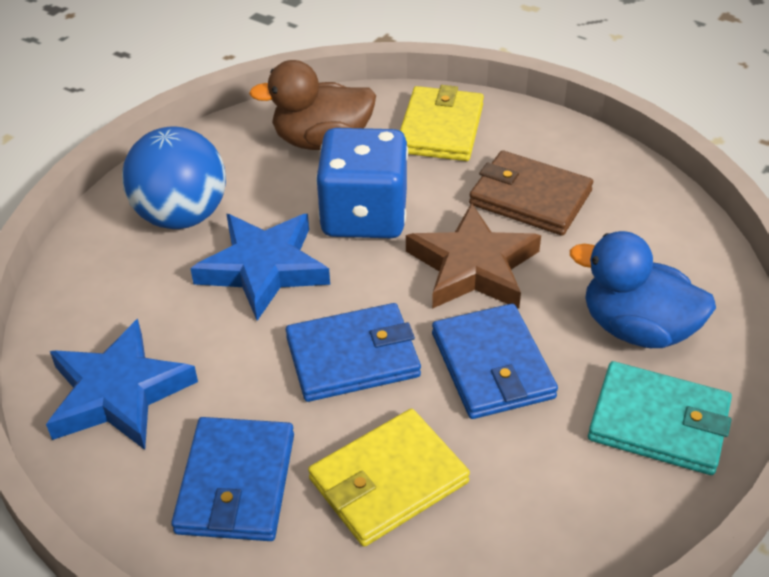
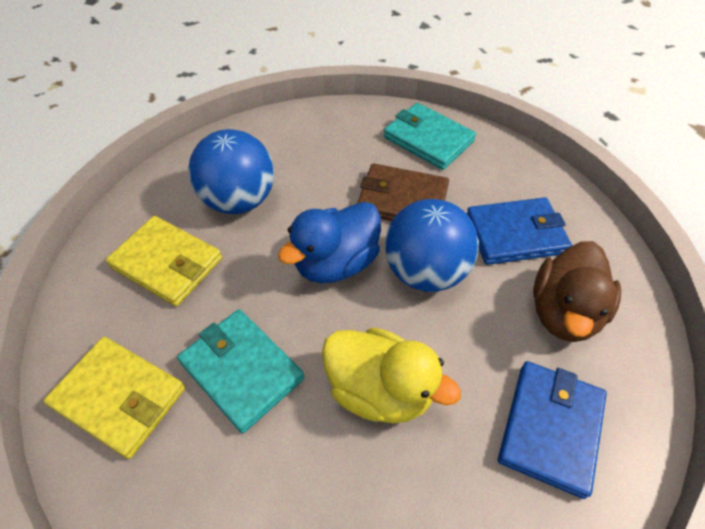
blue ball: [122,127,226,229] = 1 -> [188,129,274,214] [385,199,479,292] = 2
blue dice: [316,128,408,238] = 1 -> none = 0
blue star: [46,319,198,450] [190,214,330,321] = 2 -> none = 0
blue wallet: [171,417,294,541] [286,303,421,402] [432,304,558,419] = 3 -> [466,197,572,265] [498,361,607,499] = 2
brown star: [406,203,541,309] = 1 -> none = 0
turquoise wallet: [588,361,732,475] = 1 -> [177,309,304,433] [384,103,476,170] = 2
yellow duck: none = 0 -> [322,328,461,423] = 1

